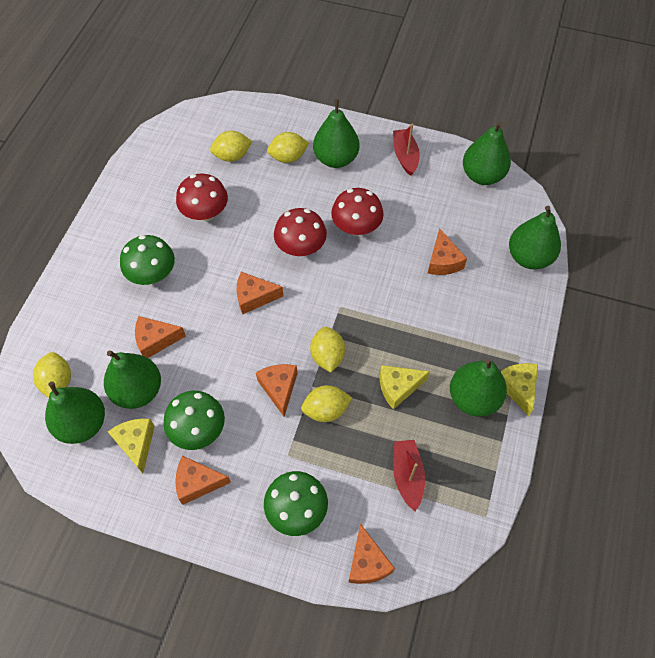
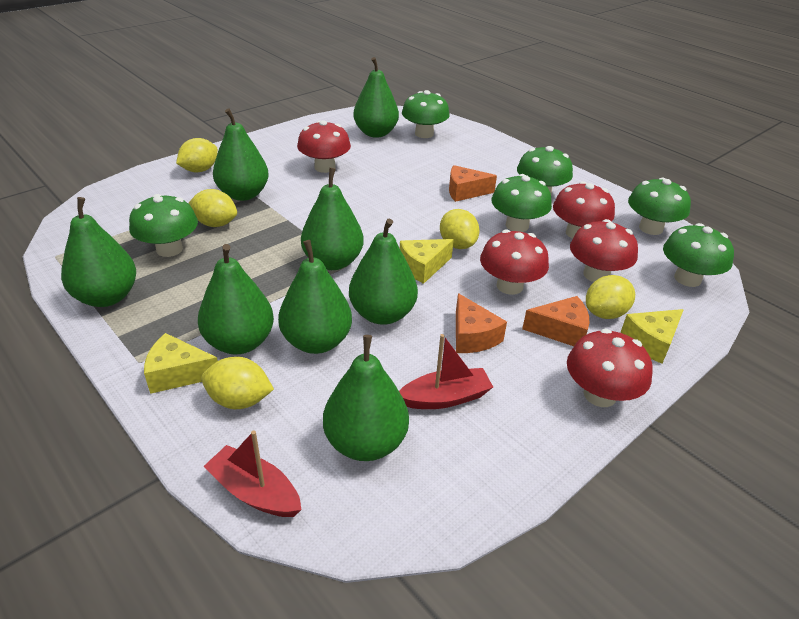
green mushroom: [120,235,175,285] [164,391,225,450] [264,471,328,536] = 3 -> [129,194,198,257] [402,90,450,138] [491,174,552,232] [517,146,573,194] [628,178,691,235] [663,223,734,287] = 6
green pear: [45,381,105,444] [104,350,161,409] [313,99,360,168] [450,358,507,417] [463,121,511,185] [509,206,561,269] = 6 -> [61,197,136,307] [198,244,274,354] [213,109,269,201] [278,240,352,354] [301,168,364,270] [323,335,409,461] [349,218,418,325] [353,57,399,138] = 8
orange cheese: [135,316,186,358] [175,456,231,505] [237,272,284,314] [256,364,297,416] [349,524,395,584] [427,228,467,275] = 6 -> [449,165,497,202] [456,293,507,353] [522,296,589,346] = 3
red mushroom: [176,174,228,221] [274,208,327,256] [331,188,384,236] = 3 -> [297,120,351,173] [480,229,549,295] [553,181,615,239] [567,329,653,407] [570,219,638,282] = 5

